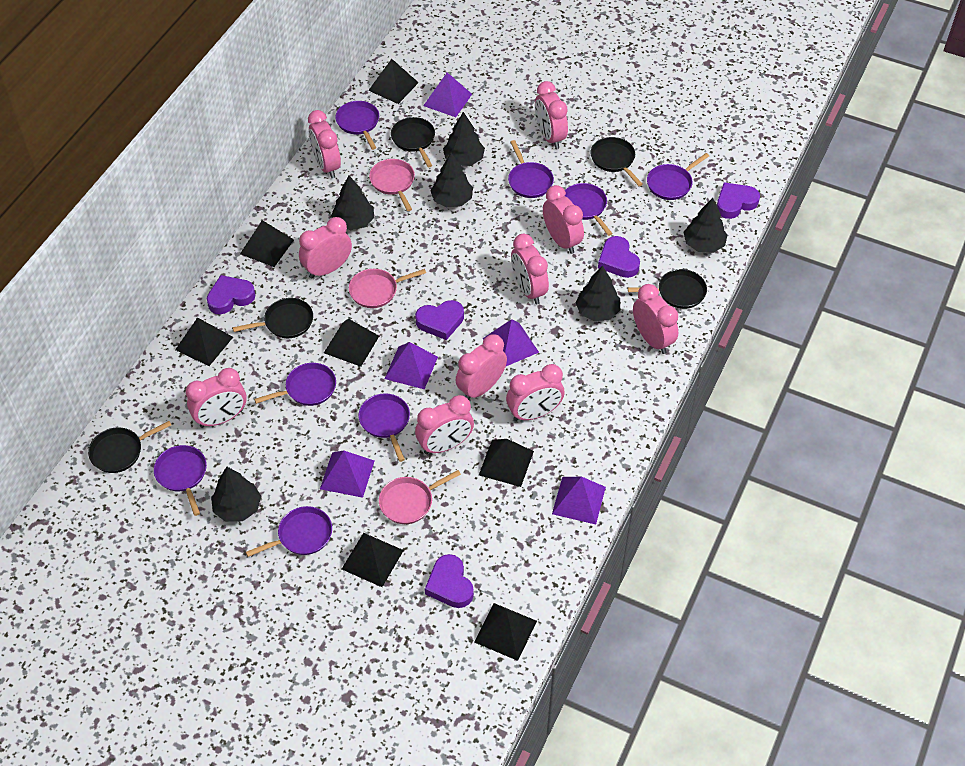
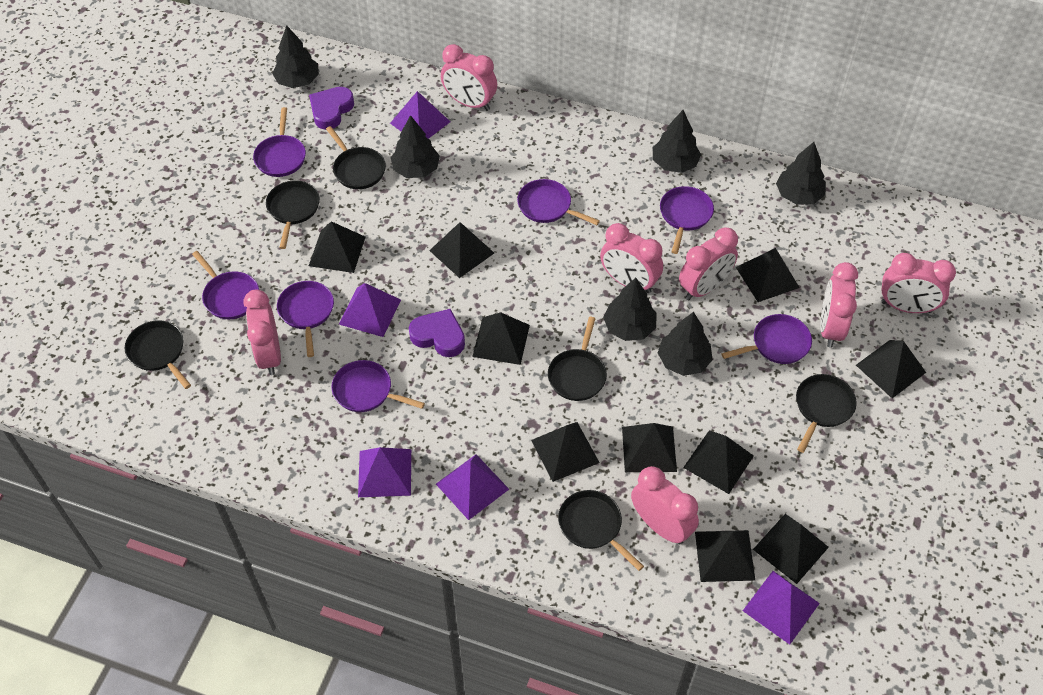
black pan: [88,421,171,473] [232,298,313,338] [391,117,435,167] [590,137,643,186] [628,269,707,309] = 5 -> [125,320,191,389] [266,180,320,249] [326,126,386,189] [548,317,607,401] [558,490,644,571] [796,374,857,453] = 6
black pyramid: [175,317,233,366] [240,220,294,267] [324,318,379,367] [342,533,404,587] [368,59,419,104] [474,603,537,661] [479,439,534,487] = 7 -> [309,221,365,273] [429,222,494,278] [472,312,530,365] [531,422,600,482] [622,423,677,472] [683,430,754,494] [695,530,756,582] [736,248,800,302] [753,514,829,584] [856,340,926,398] = 10
pink clock: [186,368,247,428] [299,217,352,279] [308,110,341,178] [415,395,474,454] [456,334,507,400] [506,364,564,421] [511,234,549,304] [535,81,568,149] [543,185,584,254] [633,284,678,354] = 10 -> [244,289,281,375] [441,44,497,111] [600,223,663,293] [631,466,699,544] [679,227,738,300] [820,262,858,348] [881,253,956,313] = 7
pink pan: [349,269,426,308] [369,159,415,211] [379,470,461,524] = 3 -> none = 0
purple heart: [207,275,256,314] [415,300,464,340] [425,554,474,608] [598,236,640,278] [717,182,760,219] = 5 -> [309,87,354,130] [409,309,465,357] = 2
purple pan: [154,445,207,516] [246,506,332,557] [254,363,336,406] [335,101,379,150] [358,393,410,462] [508,140,554,198] [564,183,613,236] [647,153,709,200] = 8 -> [192,251,259,319] [253,107,306,177] [277,281,334,357] [331,360,425,412] [517,179,600,225] [660,186,714,254] [721,314,812,364] = 7

